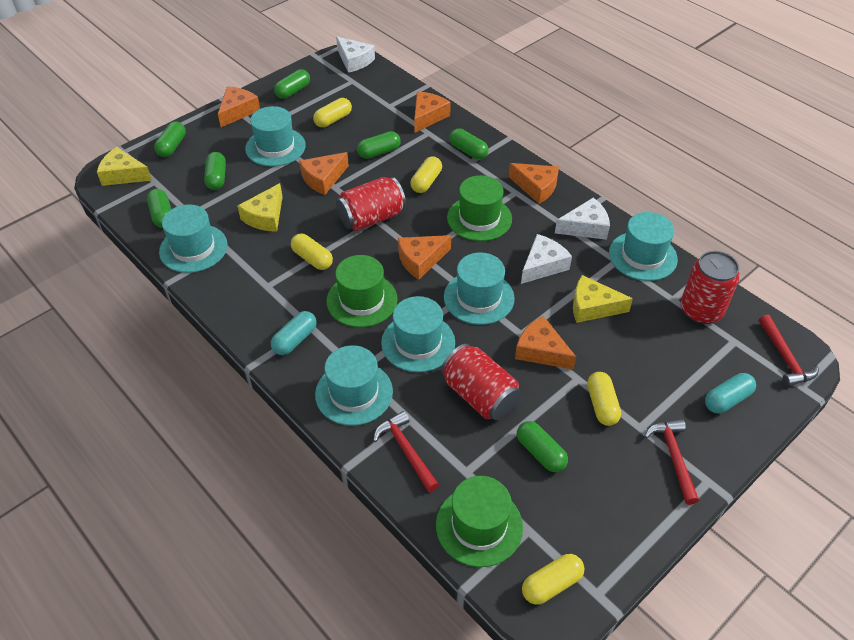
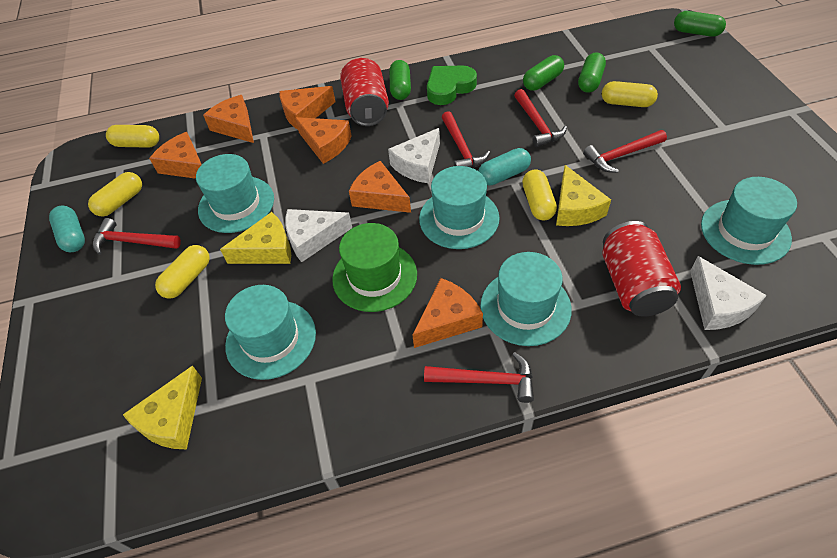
green capsule: [147,189,171,228] [154,121,186,157] [204,152,226,190] [274,69,310,99] [357,131,401,159] [449,128,489,160] [517,421,568,472] = 7 -> [389,60,411,100] [523,55,564,91] [578,52,606,93] [674,11,726,37] = 4
green hat: [326,255,398,327] [436,476,523,567] [447,175,512,241] = 3 -> [332,223,417,312] = 1
green heart: none = 0 -> [427,65,477,105] = 1
red can: [336,177,406,231] [441,344,521,420] [681,251,740,324] = 3 -> [340,58,389,126] [602,221,681,317] = 2
red hammer: [373,411,439,492] [644,419,699,505] [759,315,819,387] = 3 -> [93,218,181,255] [424,352,534,403] [442,111,490,168] [514,89,567,147] [583,130,667,173] = 5
turquoise hat: [159,204,228,273] [245,106,306,167] [315,345,393,426] [381,296,455,372] [444,252,515,325] [609,212,678,281] = 6 -> [196,154,274,233] [225,285,316,380] [419,166,500,249] [480,252,572,346] [701,177,797,265] = 5

